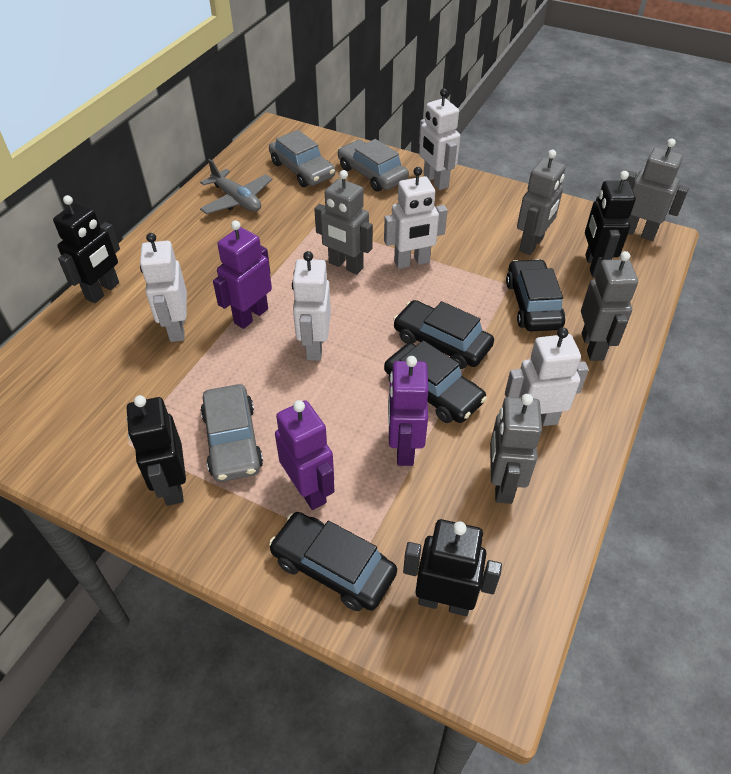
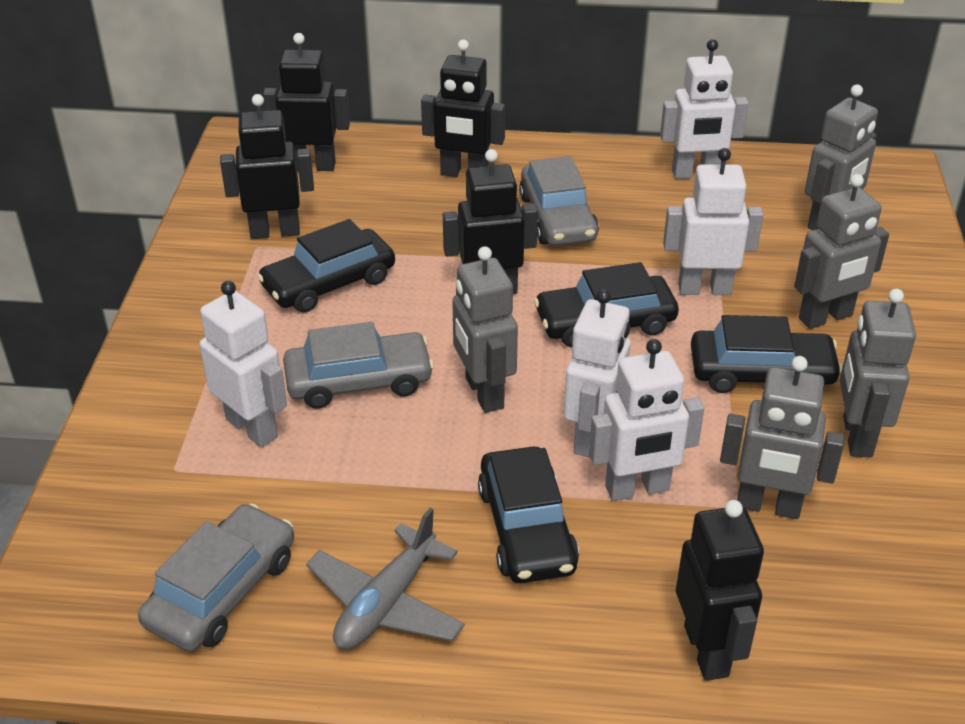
black robot: [53,195,120,303] [127,395,186,506] [403,519,502,616] [585,171,636,277] = 4 -> [220,94,314,239] [263,33,350,171] [421,39,505,177] [443,149,538,294] [676,500,764,681] = 5
purple robot: [213,220,272,329] [275,400,335,510] [388,356,429,466] = 3 -> none = 0

